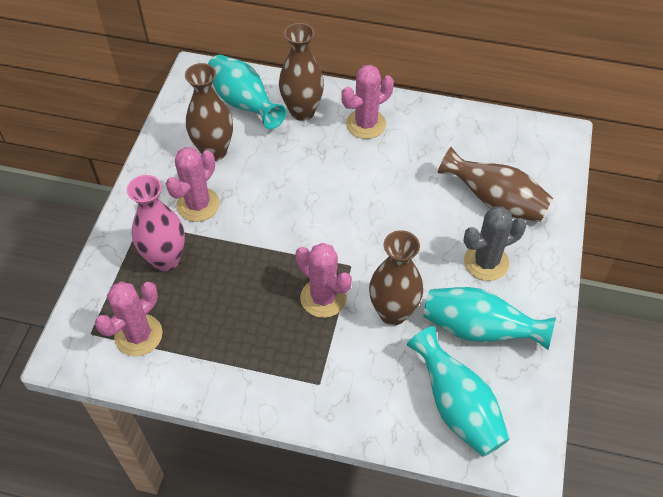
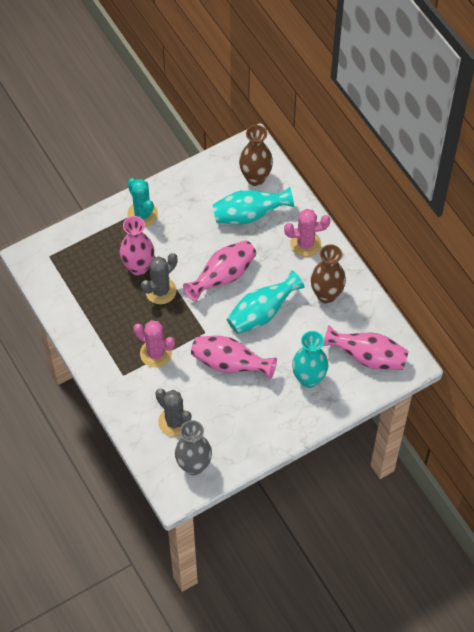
brown vase: [185,63,233,161] [279,23,324,121] [369,230,423,325] [438,147,553,222] = 4 -> [239,125,273,186] [311,244,346,304] = 2
grey cactus: [463,206,526,281] = 1 -> [141,253,177,304] [155,389,191,437] = 2
grey vase: none = 0 -> [175,420,212,475] = 1
pink cactus: [95,282,163,356] [166,147,220,222] [295,243,352,318] [341,65,394,139] = 4 -> [134,320,175,368] [284,209,330,257] = 2
pink vase: [127,175,185,271] = 1 -> [120,216,154,276] [183,240,256,302] [191,336,277,379] [323,325,409,370] = 4
turquoise cactus: none = 0 -> [127,178,158,227] = 1

